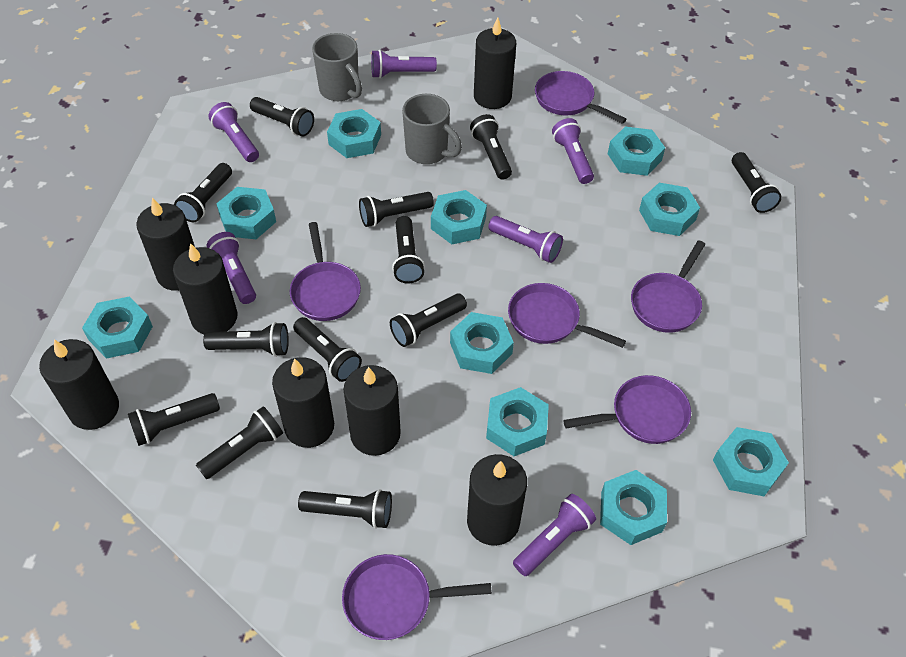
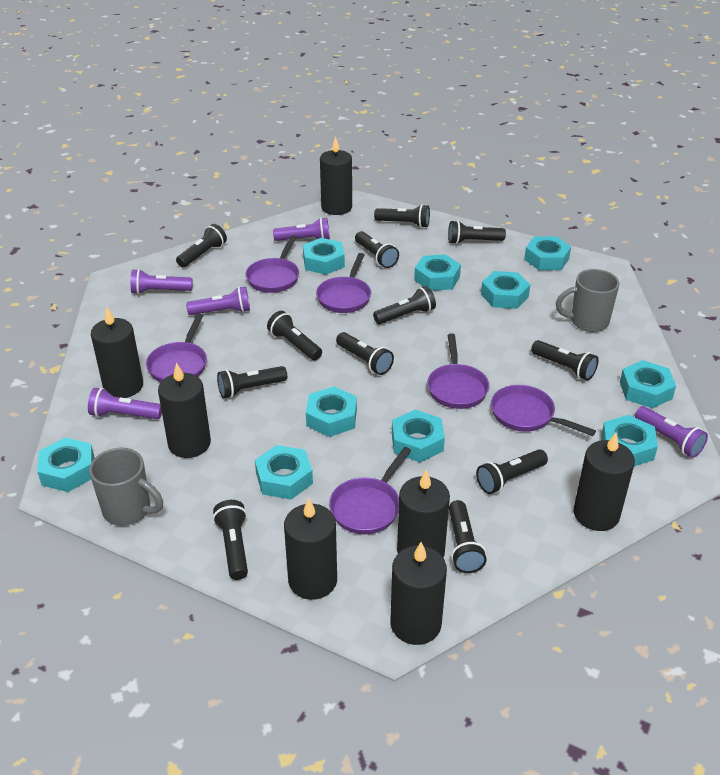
purple flashlight: [207,232,256,304] [208,102,259,162] [371,50,437,78] [488,216,563,263] [513,494,596,576] [552,118,594,184] = 6 -> [88,388,162,419] [131,269,193,295] [186,287,250,315] [273,217,330,241] [635,406,708,458] = 5

